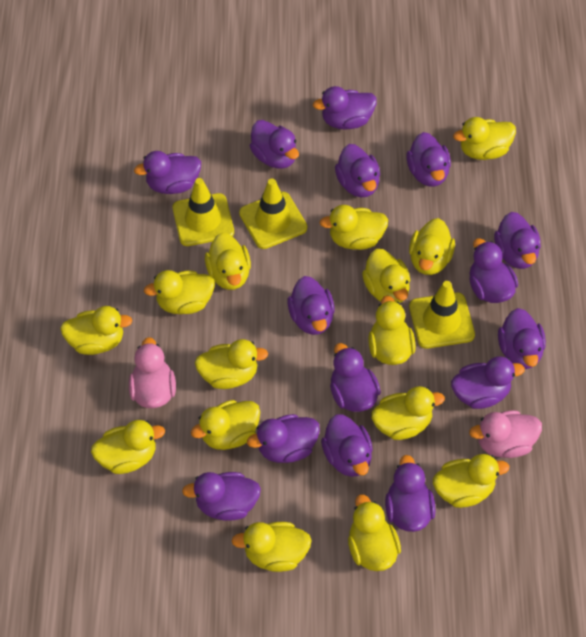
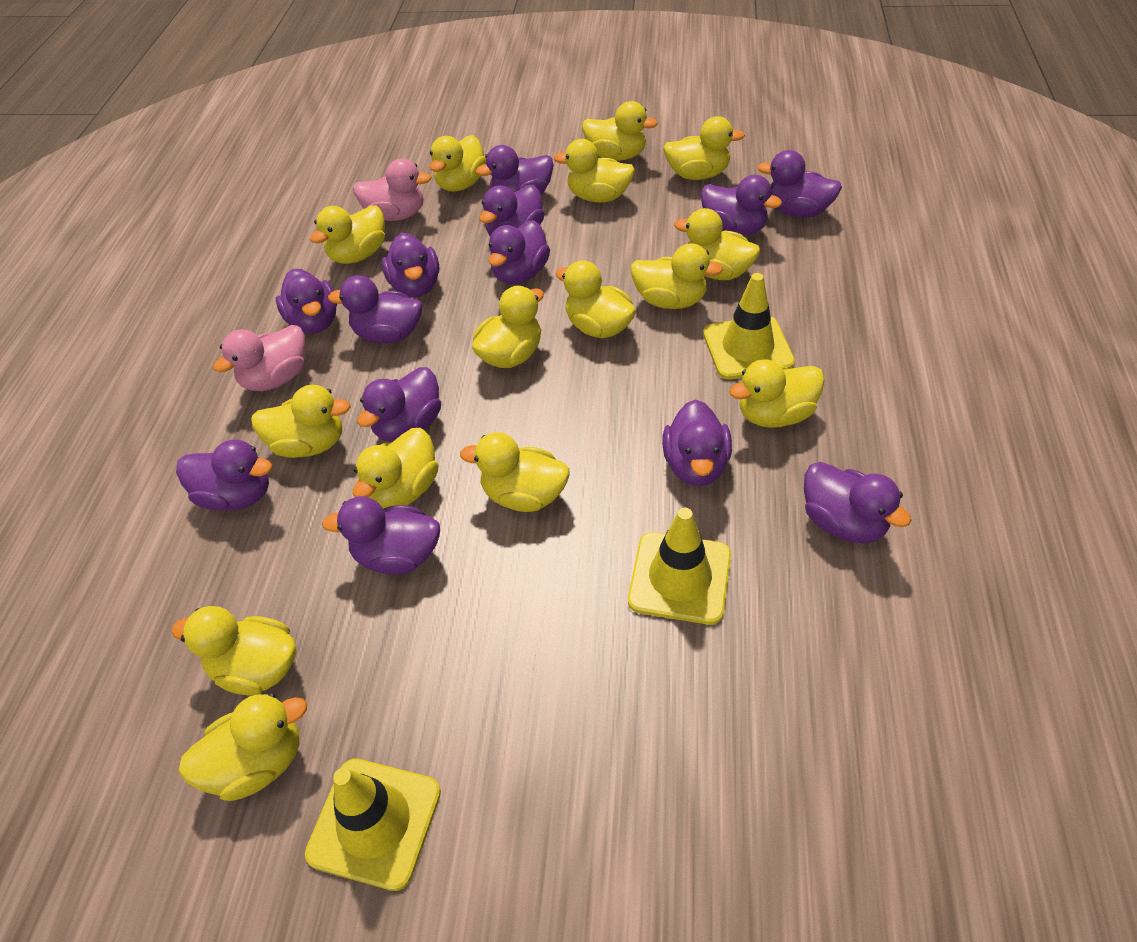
purple duck: [134,151,201,194] [182,472,261,521] [247,414,320,463] [250,120,299,169] [287,276,335,335] [313,86,377,130] [321,414,373,477] [330,343,381,412] [335,144,380,197] [385,455,436,532] [406,132,451,186] [451,356,525,409] [469,238,518,303] [494,212,541,269] [498,308,546,369] = 15 -> [176,440,272,510] [276,269,337,334] [322,496,440,575] [328,275,422,343] [357,367,441,442] [382,233,439,297] [476,145,554,195] [479,185,545,237] [488,220,550,285] [662,399,732,486] [701,175,782,236] [758,150,842,218] [804,462,911,543] = 13

